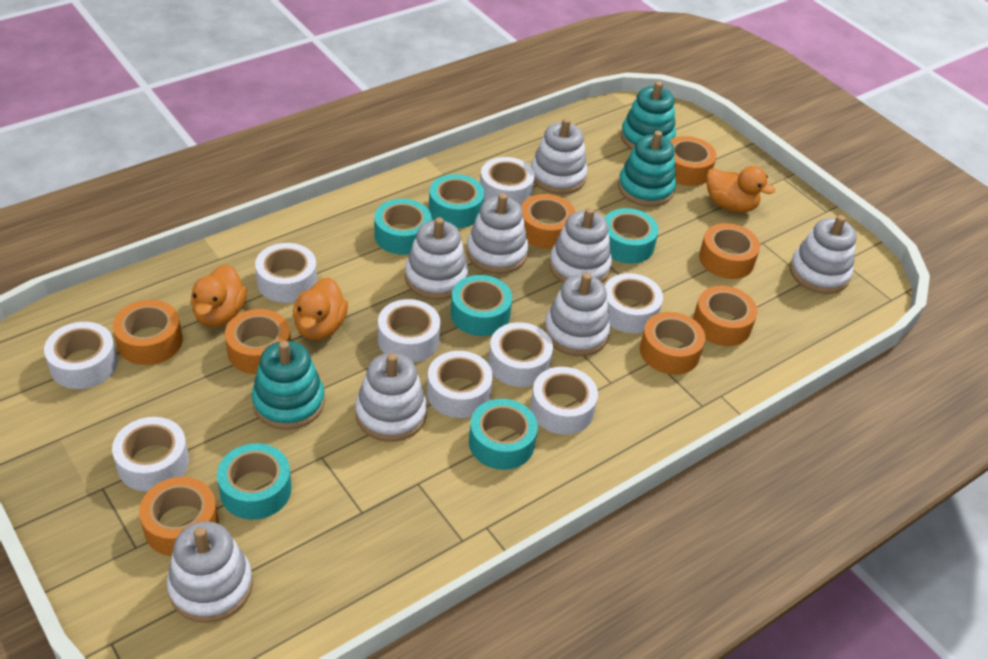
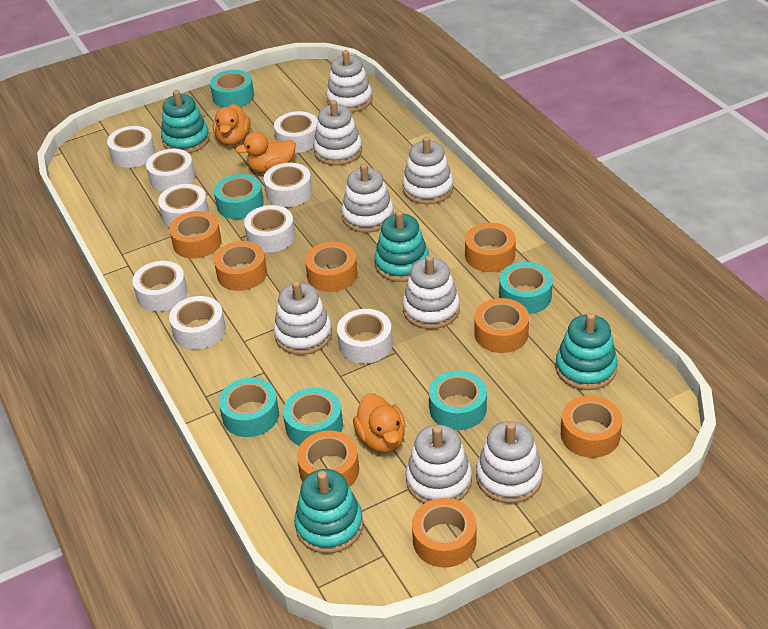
turquoise stacking toy: [252,341,325,430] [618,131,676,207] [621,81,676,150] = 3 -> [161,90,210,153] [294,469,363,553] [374,210,429,282] [555,313,618,390] = 4

